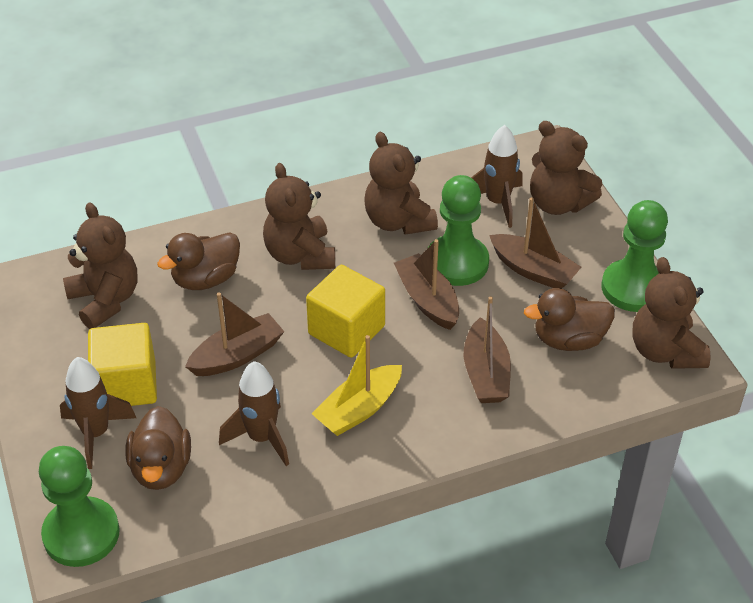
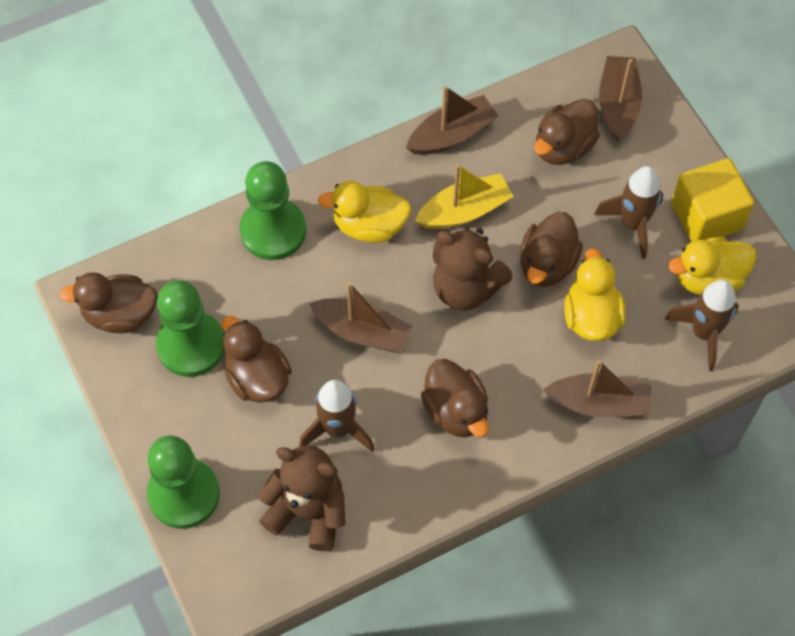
brown duck: [126,406,191,490] [157,232,240,290] [524,288,615,351] = 3 -> [59,272,158,333] [222,316,292,403] [421,359,489,438] [520,212,583,287] [534,99,600,165] = 5
brown teddy bear: [63,202,137,329] [263,163,335,270] [364,132,438,235] [530,121,602,215] [632,257,710,369] = 5 -> [258,445,345,551] [433,228,512,310] = 2
yellow cube: [88,323,157,406] [306,265,385,358] = 2 -> [671,158,754,242] = 1
yellow duck: none = 0 -> [318,181,412,243] [564,248,626,341] [668,237,756,295] = 3

